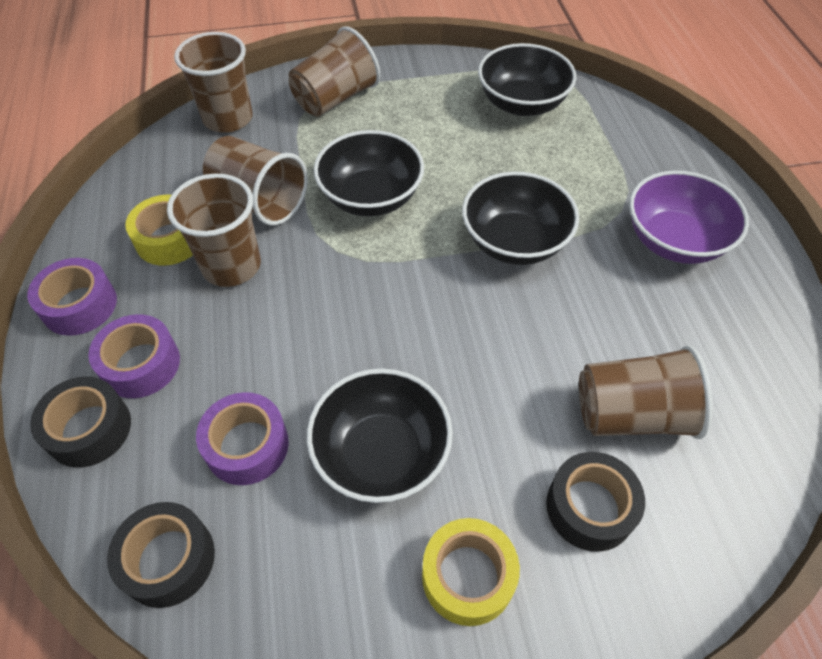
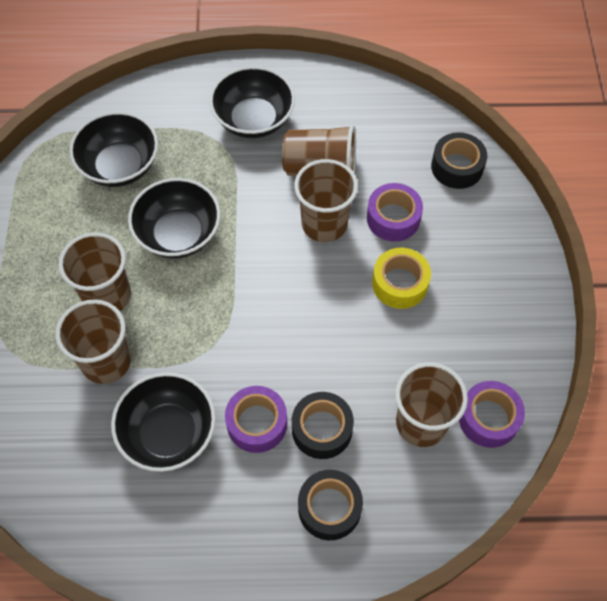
purple bowl: [629,171,749,264] = 1 -> none = 0
yellow tape: [125,195,193,266] [422,518,520,626] = 2 -> [372,248,431,309] = 1

